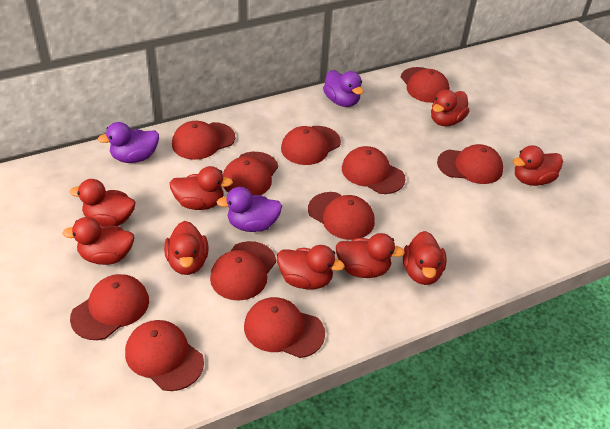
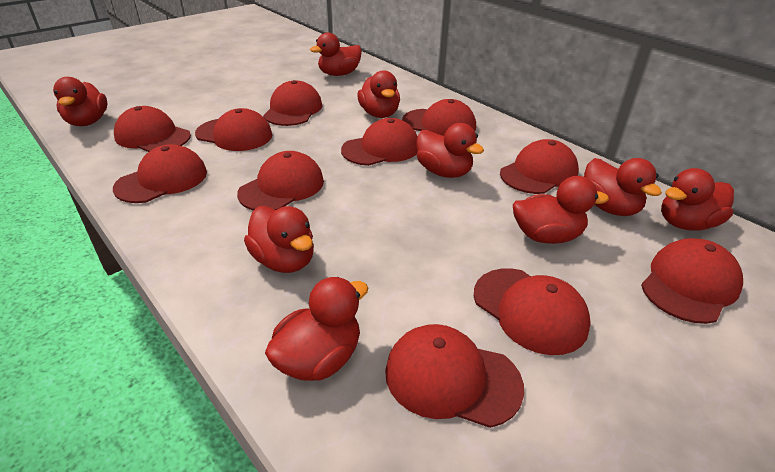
purple duck: [98,122,159,163] [216,187,282,232] [323,70,363,107] = 3 -> none = 0

